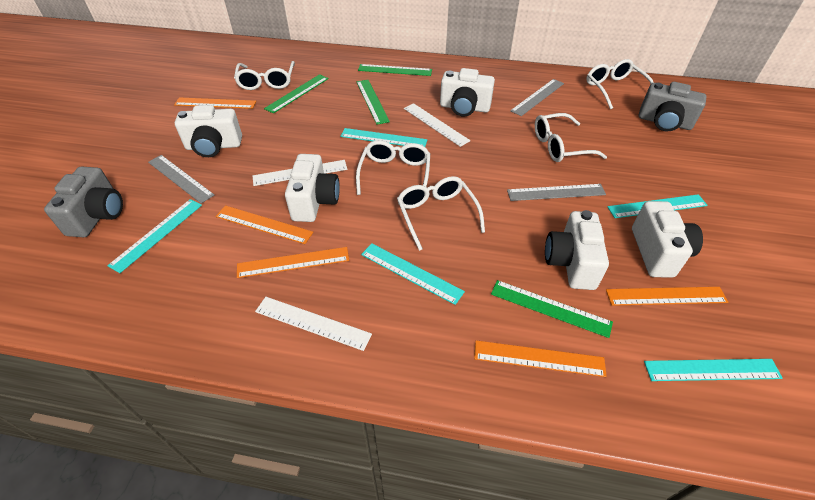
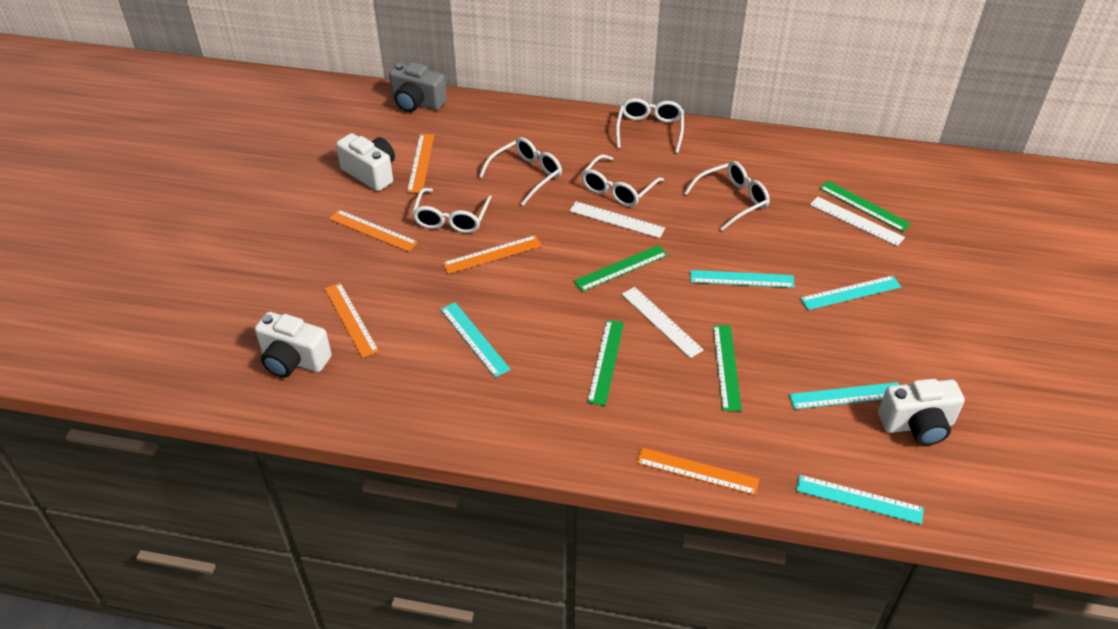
grey camera: [44,167,123,237] [639,82,707,131] = 2 -> [389,62,447,112] = 1
grey ruler: [148,155,214,203] [507,184,606,201] [510,79,564,116] = 3 -> none = 0
white camera: [175,105,242,157] [285,154,340,222] [440,68,495,116] [545,210,609,290] [632,201,703,278] = 5 -> [255,312,332,378] [336,133,395,191] [878,379,965,446] = 3

